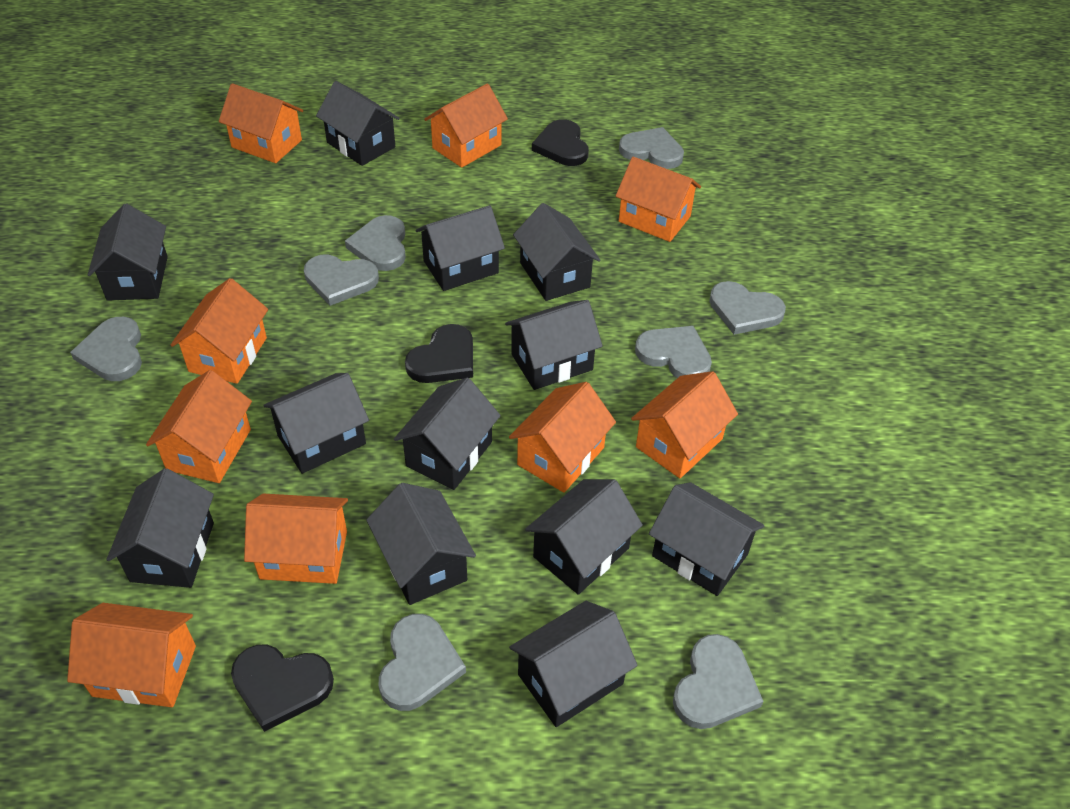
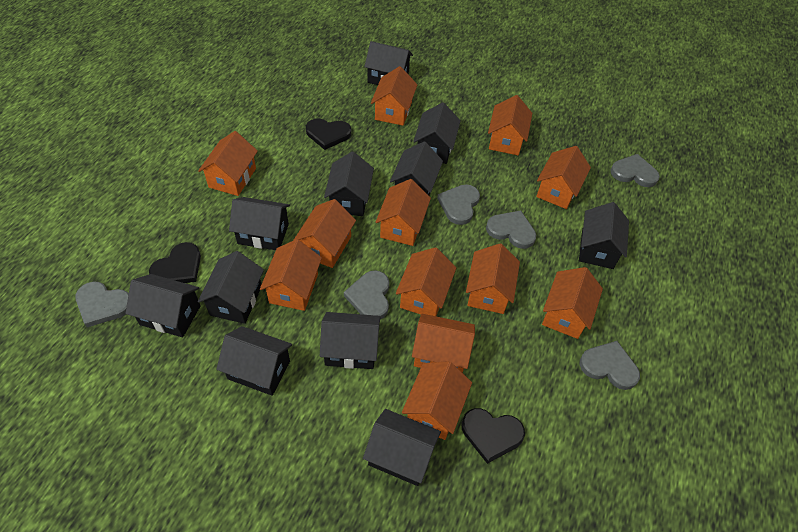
black house: [88,203,168,301] [106,468,214,588] [263,373,369,474] [316,81,400,166] [366,483,476,605] [394,378,501,490] [416,205,505,291] [505,300,603,390] [509,601,638,727] [513,203,600,301] [525,479,643,595] [649,482,764,596] = 12 -> [125,274,200,337] [198,251,264,324] [216,326,292,396] [229,197,290,250] [320,312,380,369] [324,152,374,216] [363,409,441,486] [364,41,413,85] [390,142,443,196] [413,102,461,164] [579,202,629,269] = 11
grey heart: [70,317,142,381] [304,255,379,306] [345,215,406,271] [379,614,466,711] [619,127,684,169] [635,326,712,378] [673,634,764,729] [709,281,786,335] = 8 -> [75,282,129,327] [344,270,389,320] [437,184,480,225] [486,211,536,249] [579,341,640,390] [610,154,660,187] = 6
orange house: [67,603,196,707] [146,370,252,483] [171,278,268,384] [219,83,303,163] [244,493,348,584] [424,84,508,168] [509,382,616,493] [616,157,701,242] [631,371,738,478] = 9 -> [198,131,258,196] [260,239,322,311] [293,199,356,268] [371,66,417,126] [376,179,431,246] [396,247,457,316] [402,361,472,440] [412,314,475,373] [466,244,520,314] [488,95,532,155] [536,146,591,209] [542,267,603,339] = 12

